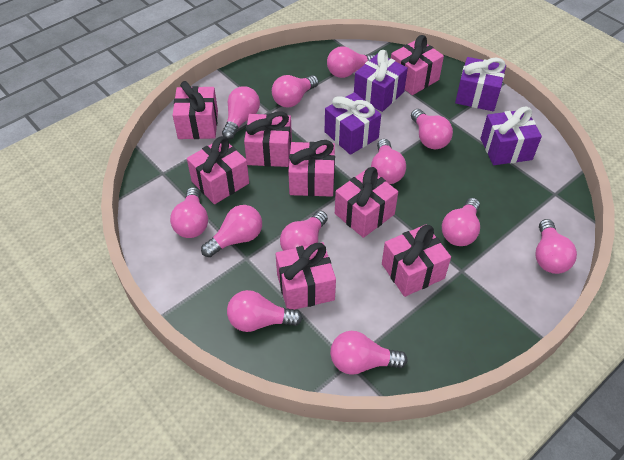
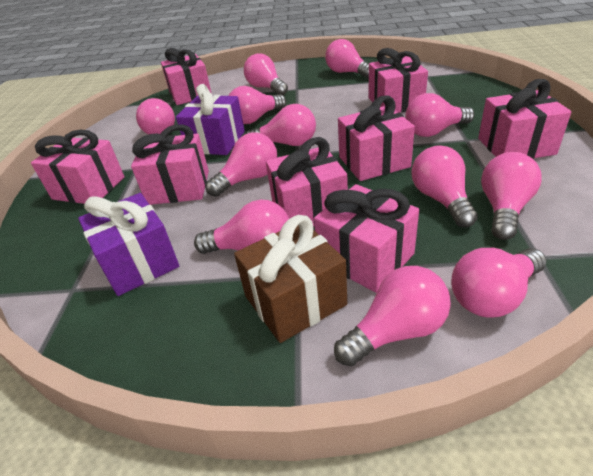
brown gift: none = 0 -> [234,215,347,343] = 1
purple gift: [325,92,381,155] [354,50,408,112] [455,57,506,111] [481,106,542,165] = 4 -> [78,193,179,296] [176,84,245,155] = 2

